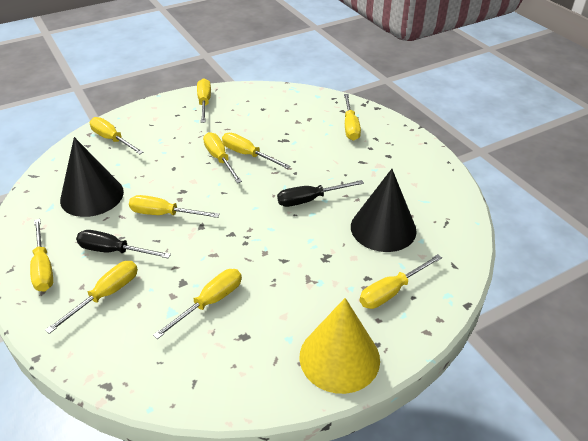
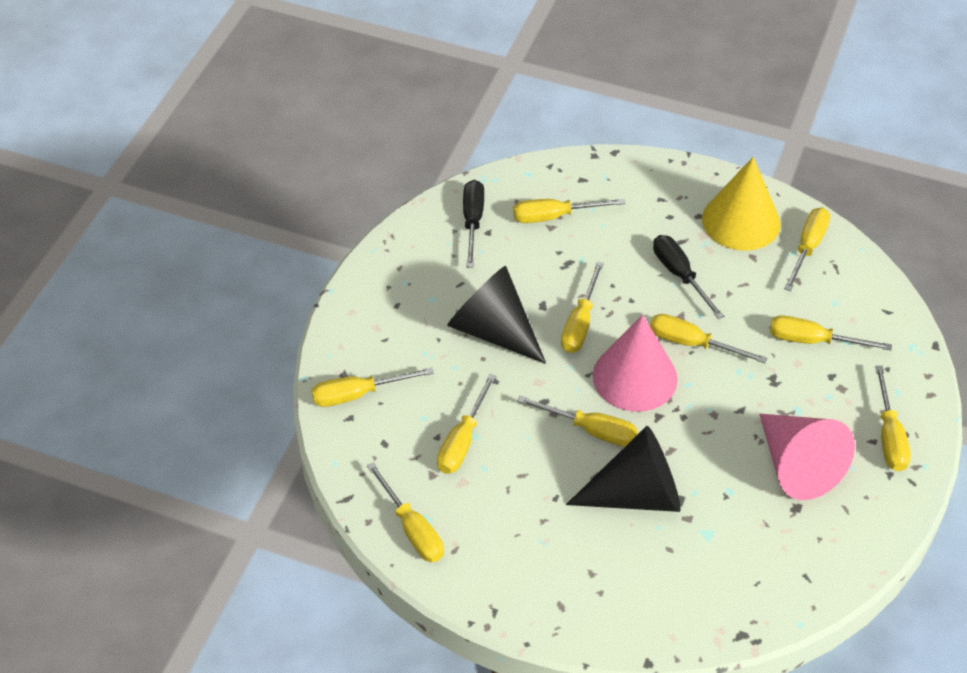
pink cone: none = 0 -> [593,315,678,412] [759,414,855,500] = 2

